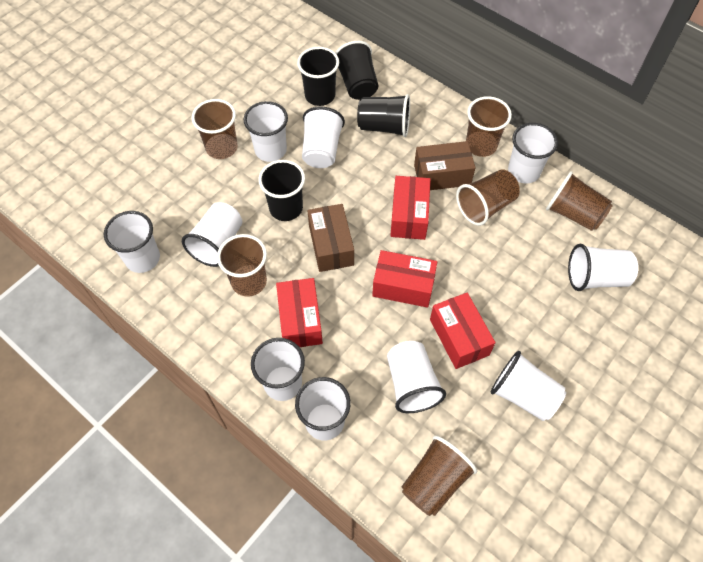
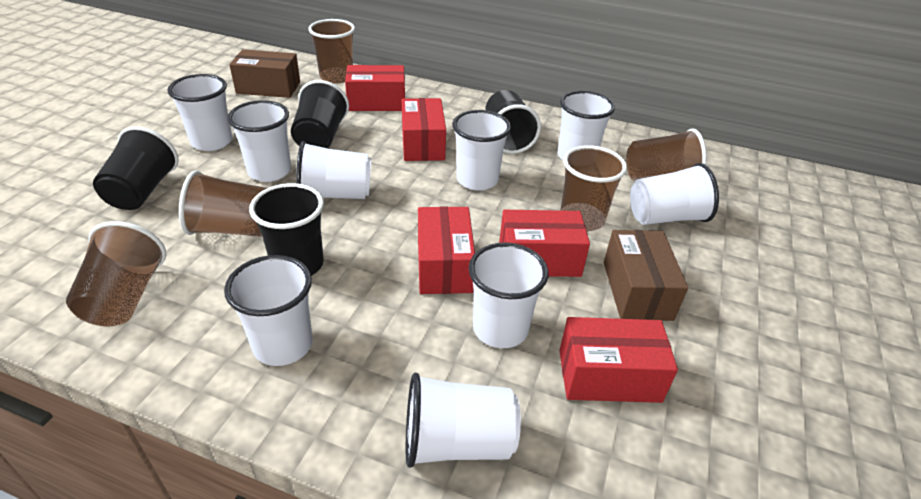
brown cup: [192,99,238,159] [217,234,267,297] [401,436,477,516] [456,169,520,226] [466,96,512,157] [546,171,613,231] = 6 -> [66,221,166,326] [179,171,267,237] [308,19,355,84] [561,145,627,231] [626,128,707,182] = 5
red box: [276,278,323,347] [372,250,437,308] [390,176,431,240] [430,293,495,369] = 4 -> [345,65,405,111] [402,98,446,161] [418,206,475,294] [499,210,590,277] [559,317,678,403] = 5
white cup: [104,211,160,273] [182,202,243,267] [244,101,288,162] [251,338,305,401] [295,377,351,440] [302,106,345,168] [387,341,446,413] [491,351,566,421] [508,123,558,183] [568,244,638,291] = 10 -> [167,74,232,151] [224,255,313,366] [227,100,291,182] [296,141,371,199] [406,373,521,468] [452,110,511,191] [469,243,548,348] [558,91,615,160] [630,163,719,225] = 9

